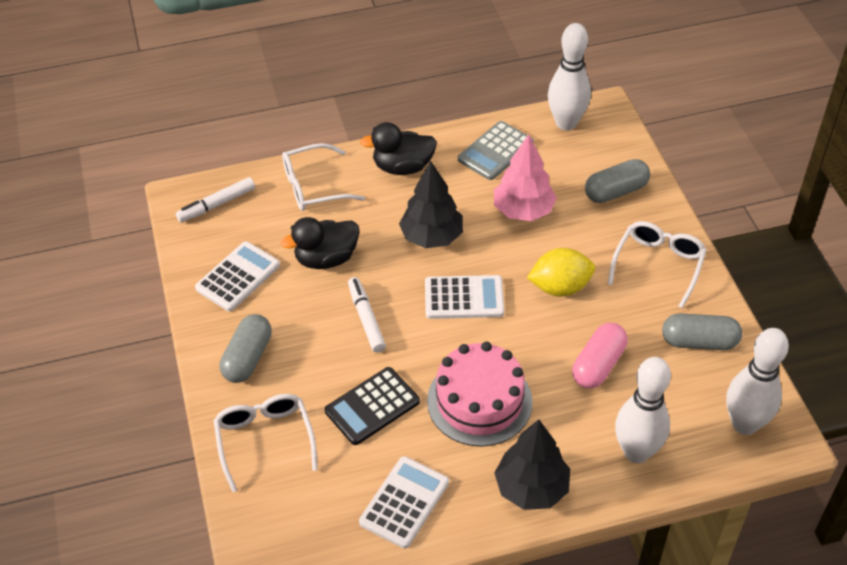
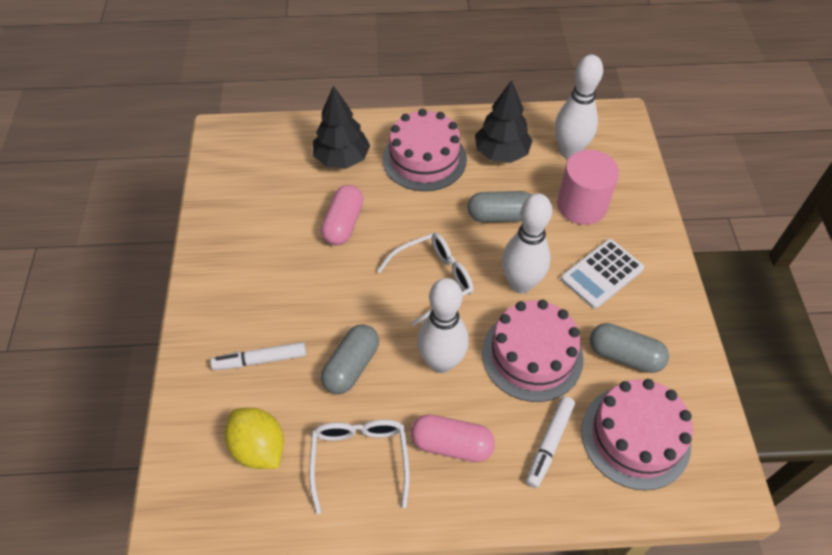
black calculator: [325,367,420,445] = 1 -> none = 0
black duck: [281,217,359,269] [360,122,437,175] = 2 -> none = 0
grey calculator: [458,121,534,180] = 1 -> none = 0
pink cake: [427,342,533,447] = 1 -> [382,109,467,191] [482,300,584,402] [581,379,693,490] = 3
pink capsule: [572,323,628,388] = 1 -> [321,185,363,245] [411,414,495,462] = 2
pink cylinder: none = 0 -> [557,150,619,225] = 1
pink tree: [494,134,557,221] = 1 -> none = 0
white calculator: [195,241,280,311] [359,456,449,549] [425,275,504,319] = 3 -> [561,239,644,309] = 1
white glasses: [213,394,318,492] [282,143,365,211] [608,221,707,309] = 3 -> [309,419,410,514] [377,233,474,326] = 2

